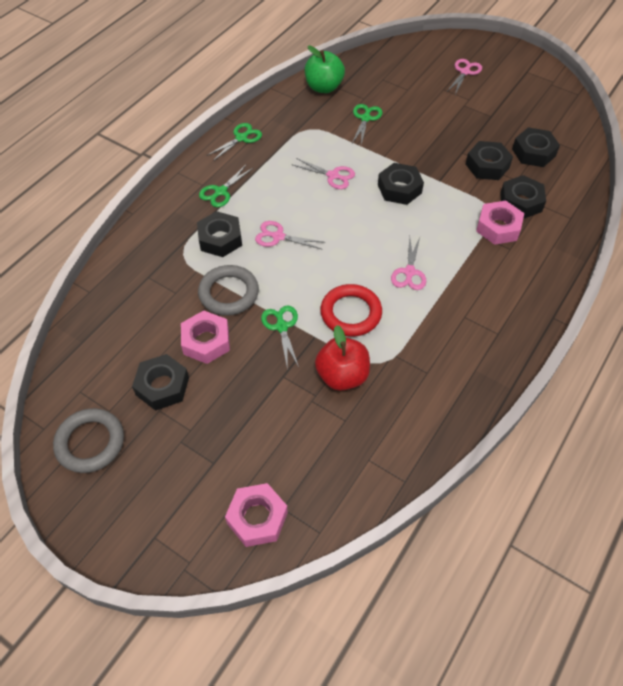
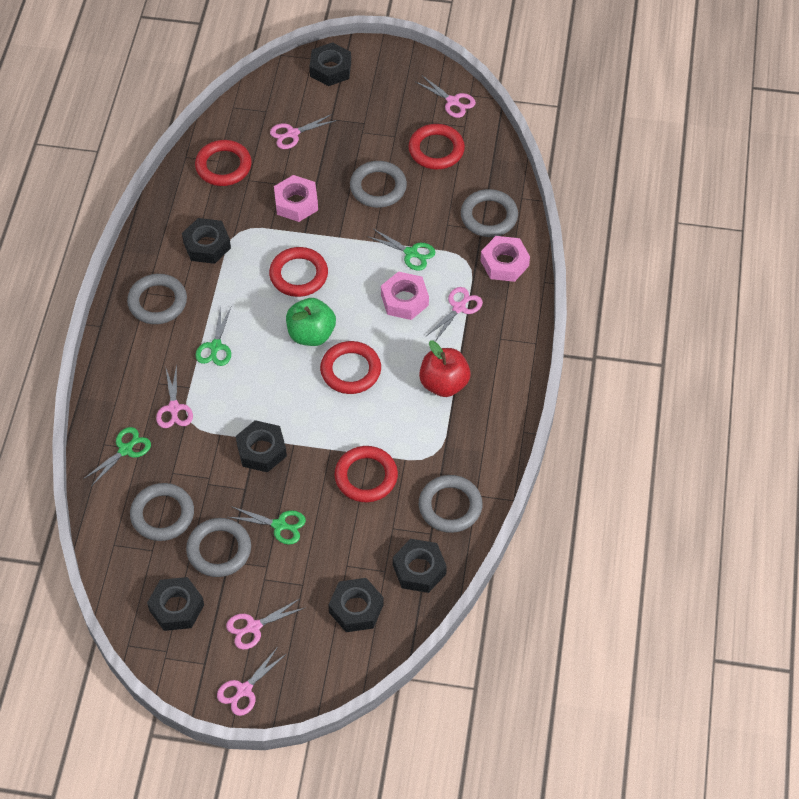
grey ring: [53,408,124,473] [198,265,259,316] = 2 -> [127,274,187,324] [130,483,194,541] [186,518,251,577] [350,161,407,208] [419,475,483,533] [461,189,518,237] = 6
pink scissors: [255,221,325,250] [291,158,355,189] [391,237,426,290] [447,59,482,94] = 4 -> [156,364,193,428] [217,647,286,716] [226,598,306,650] [270,114,337,149] [416,76,476,118] [425,287,483,342] = 6
red ring: [320,284,382,337] = 1 -> [195,140,252,186] [269,247,328,297] [320,341,381,394] [334,446,398,502] [408,124,465,170] = 5

